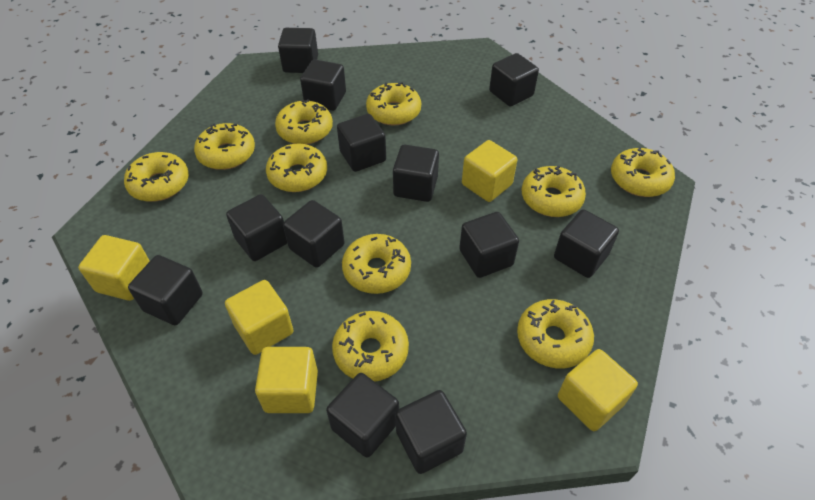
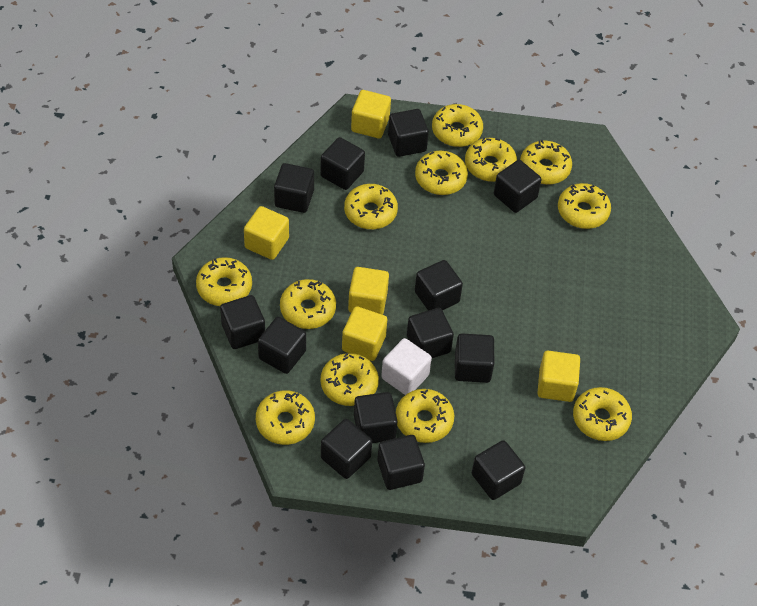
black cube: [128,255,203,325] [226,194,287,261] [278,28,318,73] [283,200,344,268] [300,59,346,111] [326,373,399,458] [337,114,386,172] [393,145,439,202] [395,390,467,474] [459,212,519,278] [489,53,539,106] [554,209,619,278] = 12 -> [220,295,265,349] [258,317,306,374] [274,163,314,213] [320,137,365,190] [321,419,372,479] [354,392,398,443] [377,435,425,490] [388,109,429,157] [407,308,454,358] [415,260,463,310] [455,334,494,383] [472,440,525,500] [494,160,541,213] = 13
white cube: none = 0 -> [381,338,432,395] = 1
yellow donut: [124,152,189,202] [194,123,255,170] [266,143,327,192] [275,99,333,145] [332,311,409,382] [342,234,411,294] [366,82,421,125] [517,299,594,368] [522,166,586,217] [611,147,675,197] = 10 -> [196,257,252,306] [256,390,315,445] [280,279,336,329] [321,353,379,406] [344,184,398,229] [396,389,454,443] [415,151,468,195] [432,104,483,147] [465,137,517,182] [520,140,572,185] [558,183,611,229] [573,387,632,441] = 12

